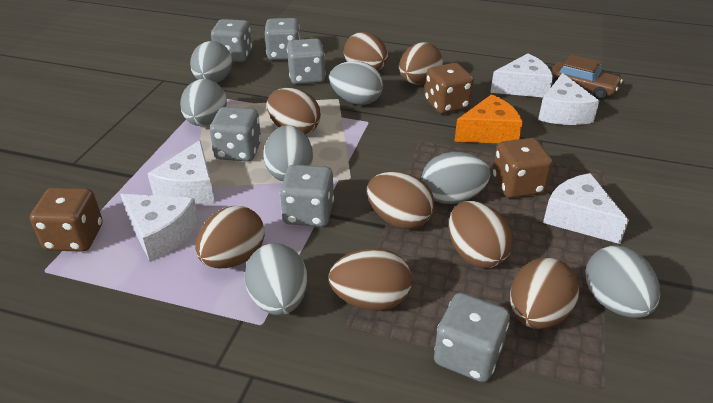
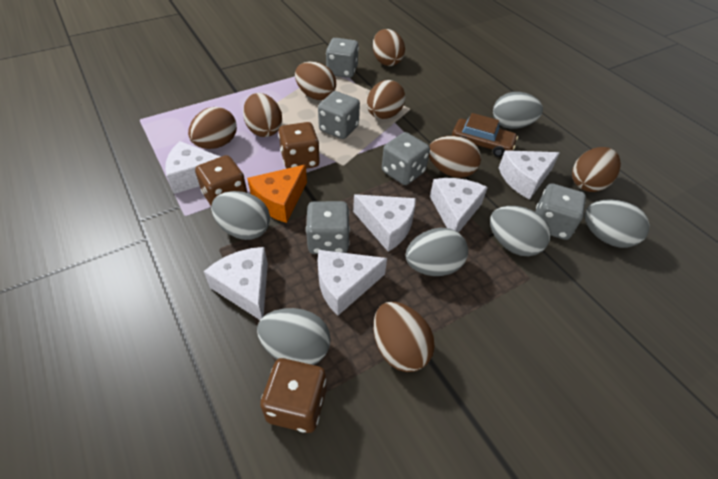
grey dice: [210,107,261,161] [211,19,252,62] [265,18,300,60] [280,164,334,227] [287,38,326,84] [434,293,510,382] = 6 -> [306,201,350,254] [318,91,360,139] [326,38,359,78] [382,132,430,185] [535,183,586,240] = 5
grey egg: [180,79,227,126] [190,41,232,83] [244,243,307,315] [264,125,313,181] [329,61,383,105] [422,152,491,204] [585,245,660,318] = 7 -> [211,191,270,240] [257,308,331,365] [406,227,468,276] [490,206,551,256] [493,92,543,129] [585,199,650,248] = 6
white cheese: [120,194,199,262] [148,140,215,205] [490,53,553,97] [538,73,599,125] [543,173,629,244] = 5 -> [165,141,220,194] [204,247,268,320] [318,250,387,316] [353,194,416,252] [430,178,488,233] [499,150,560,200] = 6

